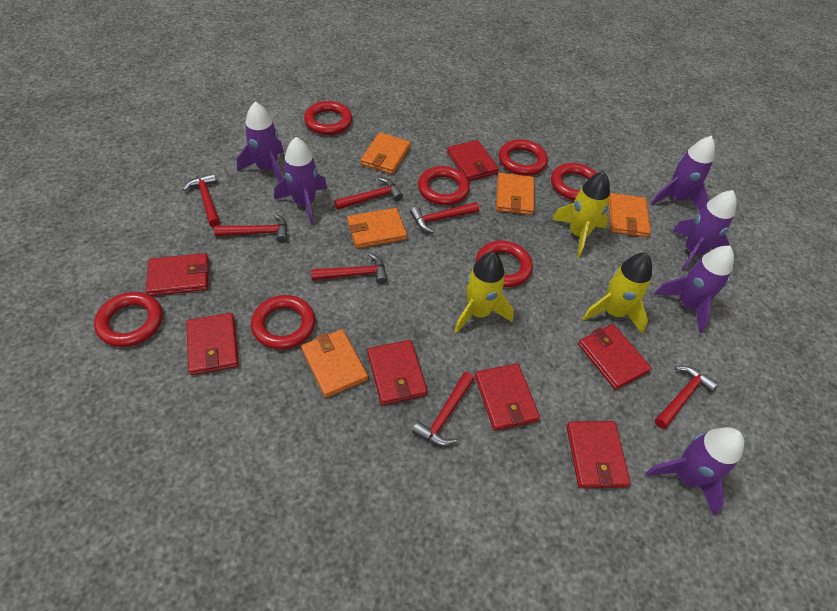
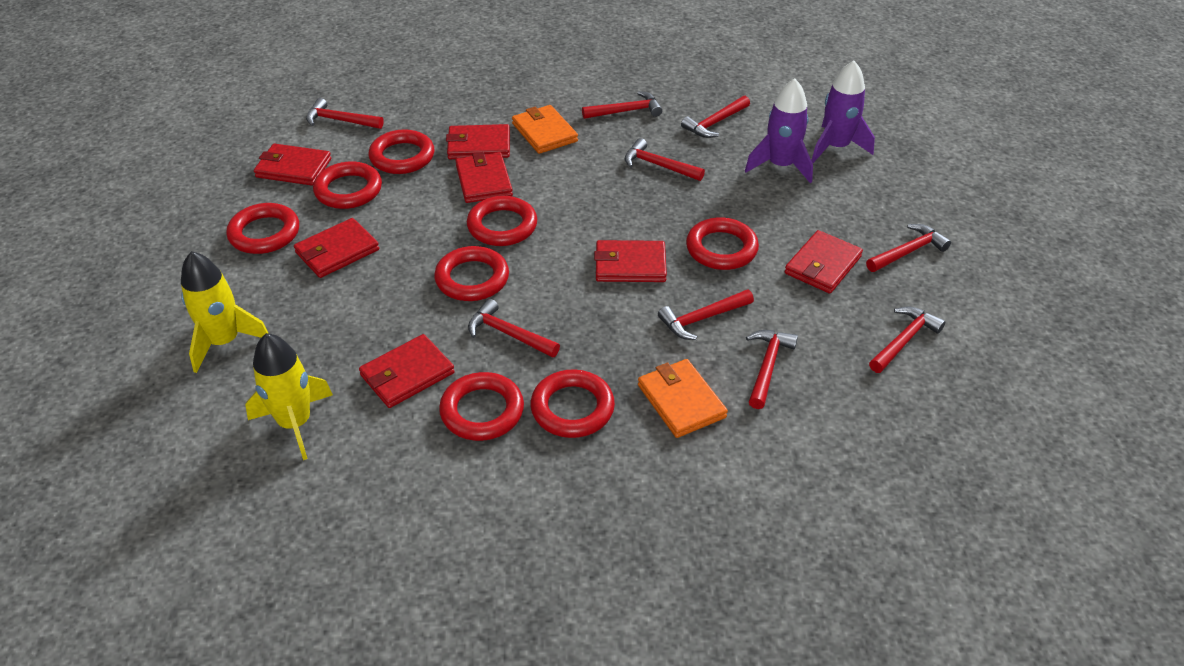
orange wallet: [301,329,368,398] [347,208,407,249] [361,132,411,175] [496,173,534,215] [608,193,651,237] = 5 -> [512,105,578,154] [638,359,728,438] = 2
purple rocket: [237,101,284,182] [274,137,327,225] [646,427,744,515] [651,136,715,211] [654,246,734,333] [673,190,737,271] = 6 -> [745,78,813,183] [811,61,875,163] = 2
red hammer: [183,173,220,227] [214,214,287,243] [311,253,387,284] [334,178,403,210] [410,202,479,233] [412,372,474,446] [655,366,718,429] = 7 -> [306,98,384,129] [468,299,560,358] [582,91,662,119] [625,138,705,181] [658,290,754,340] [681,96,750,138] [746,330,798,409] [866,224,951,272] [869,307,945,373] = 9
red ring: [94,292,163,347] [251,295,315,350] [304,101,352,135] [418,166,470,205] [476,241,533,287] [499,139,548,176] [551,163,596,201] = 7 -> [226,203,299,254] [313,161,382,209] [368,129,434,174] [434,246,509,301] [439,372,524,441] [467,196,537,246] [531,369,615,438] [686,217,759,270] = 8
yellow rocket: [454,252,514,334] [552,171,610,258] [582,253,652,333] = 3 -> [181,251,269,373] [245,333,333,460] = 2

